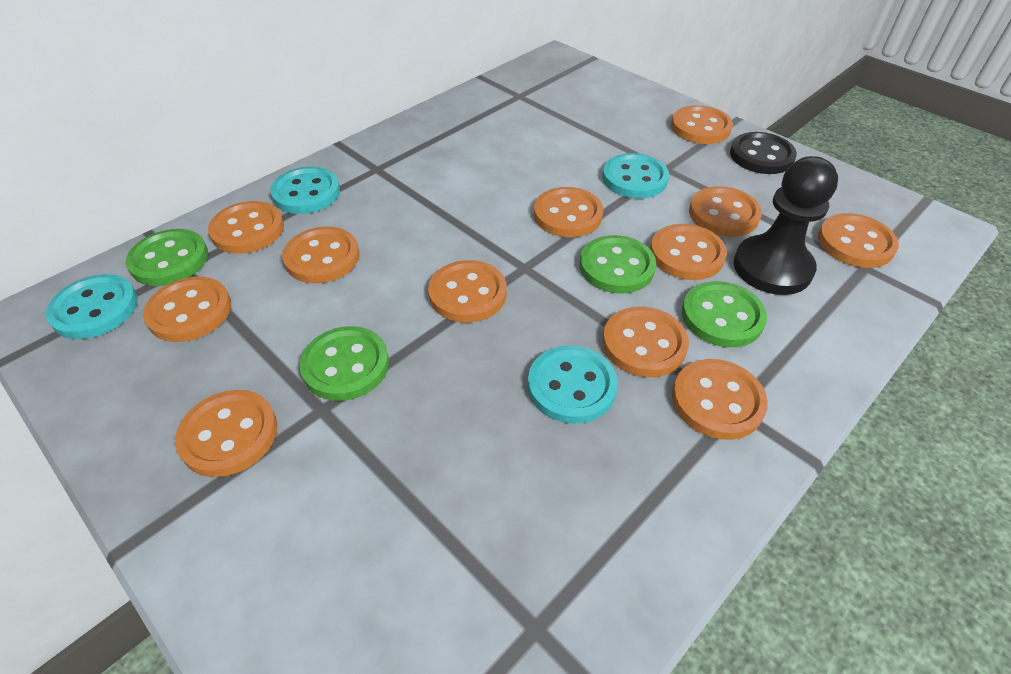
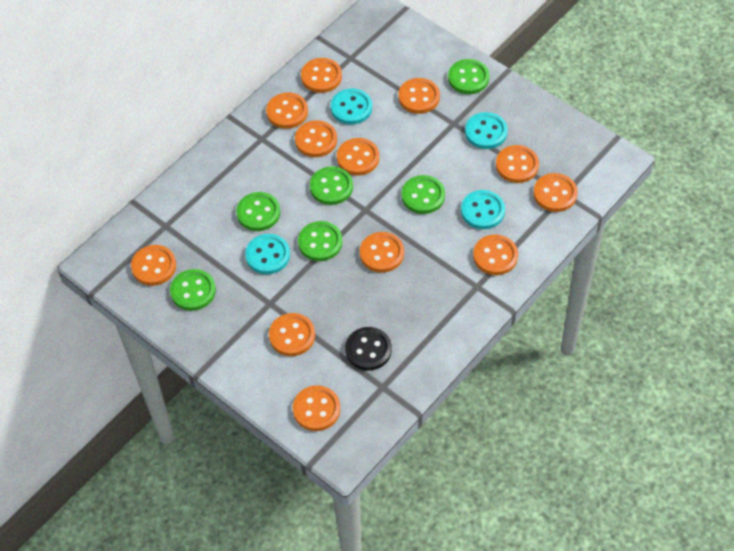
black pawn: [734,156,838,295] = 1 -> none = 0
green button: [126,229,208,286] [299,326,389,401] [580,235,656,294] [682,281,767,347] = 4 -> [170,269,216,311] [236,192,280,231] [298,221,342,261] [310,166,353,205] [402,175,445,214] [448,59,489,94] = 6

